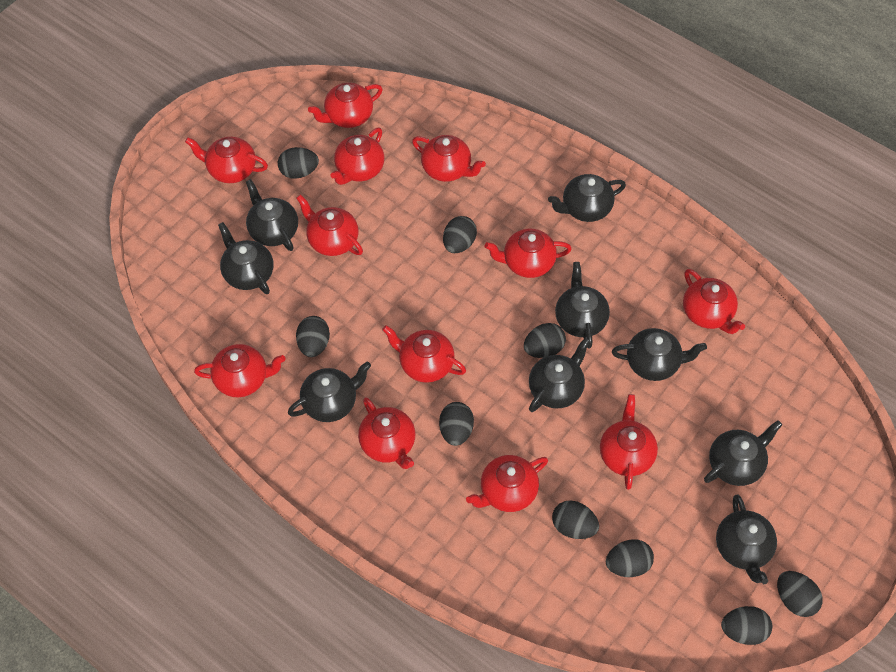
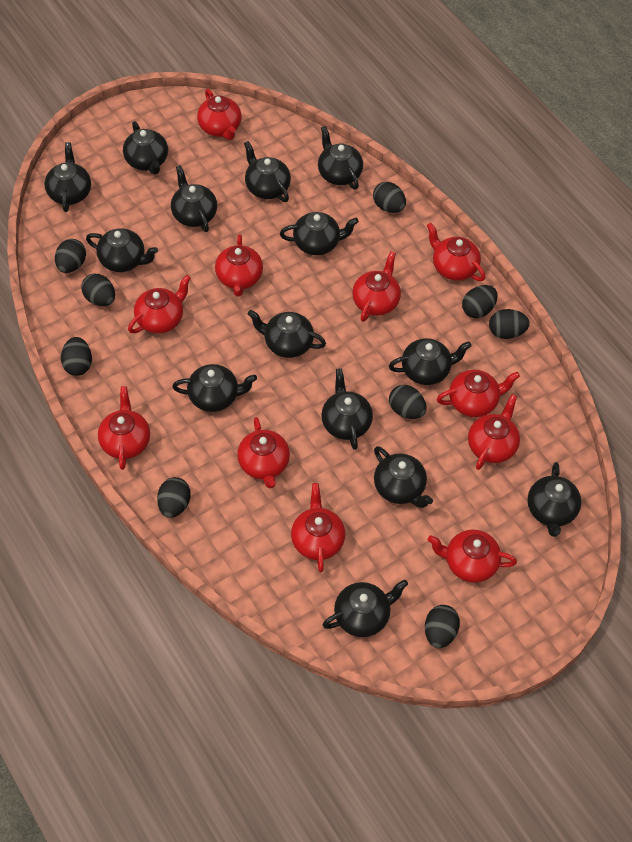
black teapot: [218,222,273,294] [246,179,298,251] [288,361,371,422] [529,338,590,412] [548,174,626,222] [555,262,610,348] [612,328,707,381] [704,420,782,486] [716,494,777,584] = 9 -> [45,142,91,212] [86,228,158,272] [123,121,168,174] [171,165,217,232] [172,364,257,412] [244,141,291,202] [248,310,326,358] [280,212,359,255] [318,126,363,190] [321,368,373,450] [323,579,408,637] [374,446,433,508] [389,338,471,385] [527,462,581,537] = 14
red teapot: [185,137,268,183] [194,344,286,397] [296,194,363,256] [308,83,382,128] [331,128,384,185] [358,397,415,469] [382,325,466,383] [412,135,486,182] [466,455,548,512] [485,229,572,278] [600,394,658,490] [683,269,745,334] = 12 -> [98,386,150,470] [128,275,191,333] [197,89,242,140] [215,234,263,296] [237,417,290,488] [291,483,345,572] [352,251,401,322] [427,223,486,281] [428,530,517,583] [437,370,520,417] [468,394,520,470] = 11

